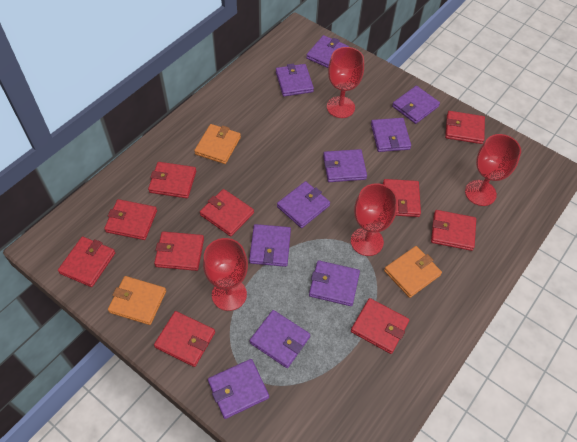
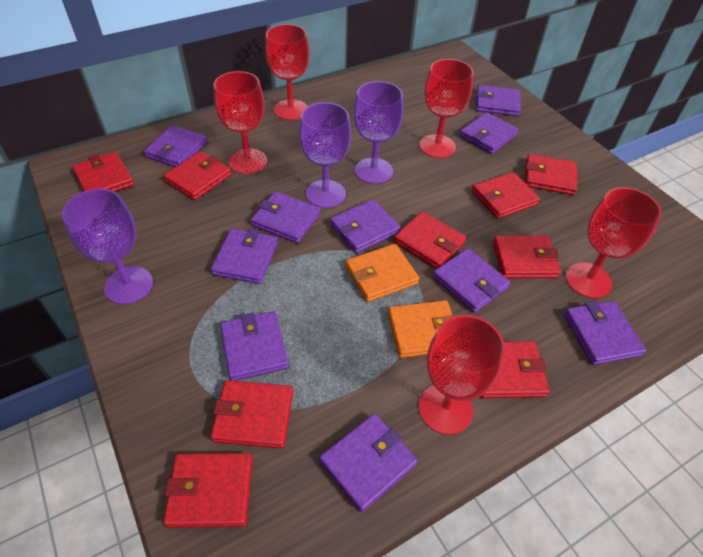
orange wallet: [108,276,166,325] [194,124,241,164] [384,246,442,298] = 3 -> [345,244,419,302] [388,300,456,358] = 2
purple goblet: none = 0 -> [62,189,153,304] [299,102,351,208] [354,81,404,184] = 3
red goblet: [203,238,248,311] [327,47,364,118] [351,183,397,256] [465,134,521,206] = 4 -> [214,71,267,174] [265,24,310,120] [419,59,474,158] [419,315,505,435] [566,187,662,298] = 5
red wallet: [58,237,115,287] [104,199,157,240] [148,162,196,198] [154,231,204,271] [154,311,215,367] [200,189,254,236] [351,298,409,354] [383,179,421,217] [431,210,476,251] [445,111,485,144] = 10 -> [72,152,134,192] [163,151,232,200] [163,453,253,528] [211,380,293,448] [394,211,466,269] [472,172,540,219] [480,341,550,398] [493,236,561,278] [525,154,577,195] = 9

